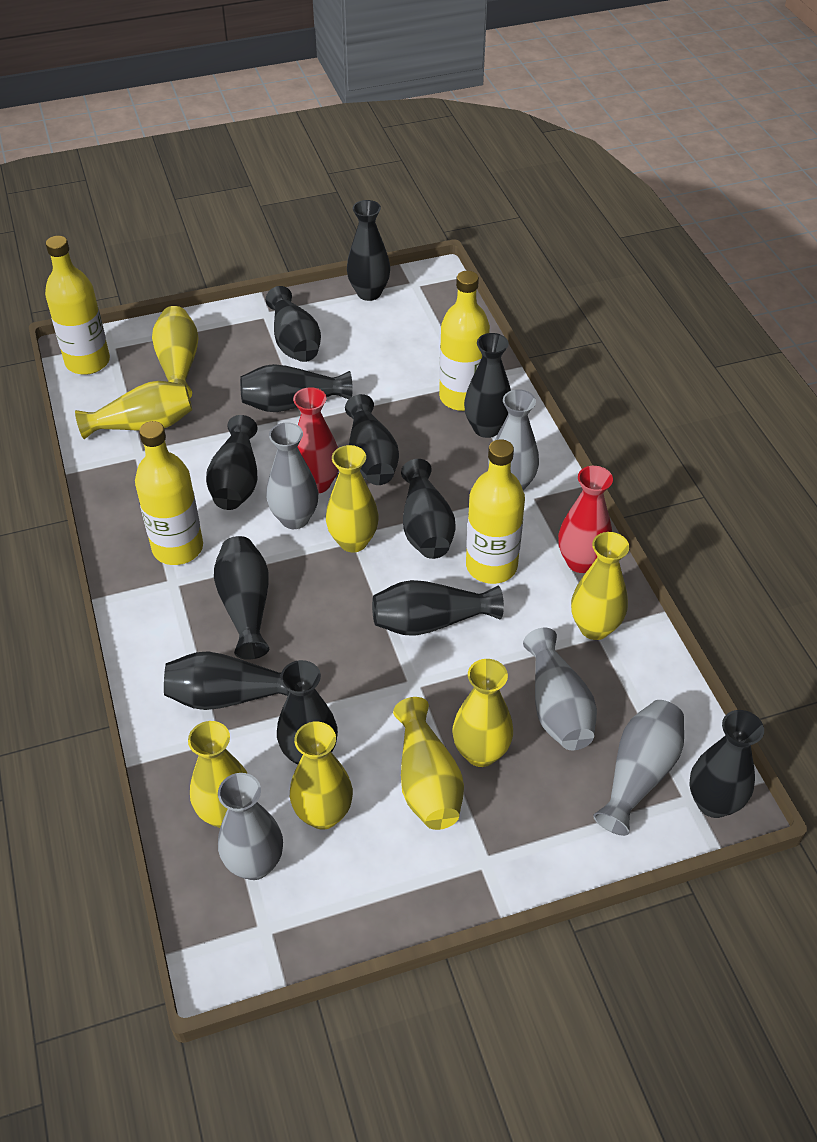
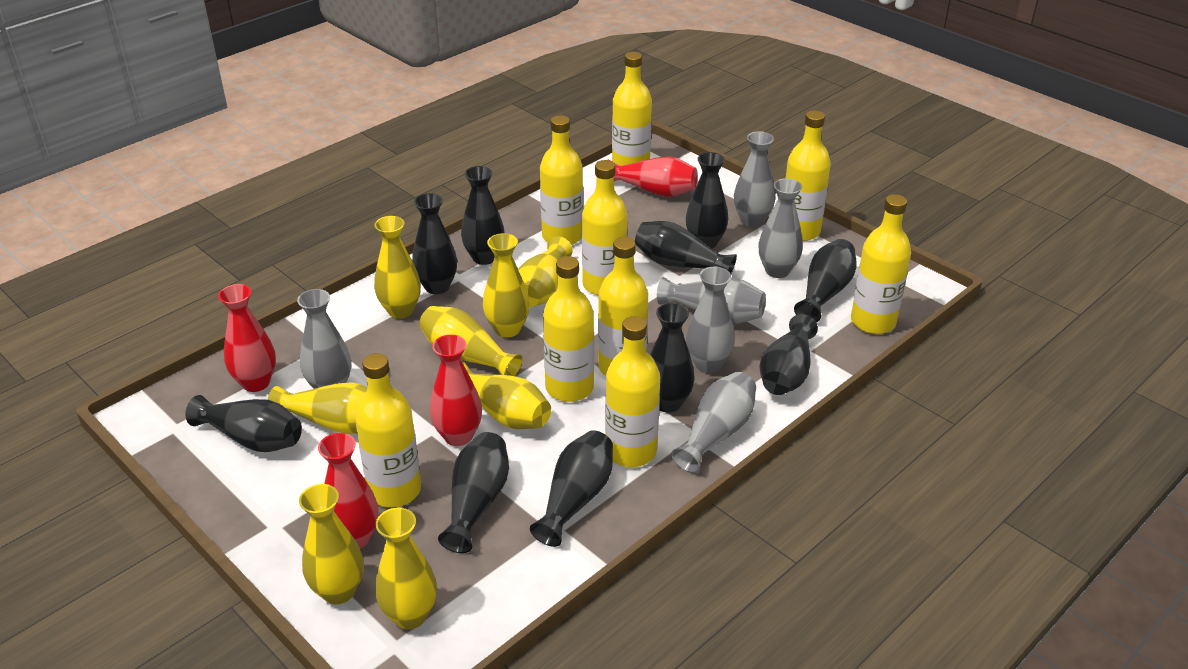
black vase: [164,651,289,710] [206,415,258,510] [214,536,269,660] [240,364,353,412] [266,286,321,362] [277,660,338,765] [345,394,399,485] [347,200,390,301] [372,580,504,636] [401,459,456,559] [464,333,511,438] [690,710,764,818] = 12 -> [185,395,302,452] [412,193,457,294] [438,432,509,553] [461,166,504,265] [530,430,613,547] [635,221,737,273] [650,303,695,412] [686,152,728,249] [759,314,818,395] [794,239,857,323] = 10
grey vase: [218,773,283,880] [266,423,318,529] [488,389,539,491] [523,628,597,750] [593,700,684,836] = 5 -> [297,289,351,389] [657,277,766,324] [671,372,756,473] [686,267,735,373] [734,131,776,227] [759,178,803,278] = 6
red vase: [293,387,339,494] [558,466,613,573] = 2 -> [218,284,276,392] [318,433,379,549] [430,335,482,446] [608,156,698,197] = 4
yellow bottle: [45,236,110,375] [135,421,203,565] [439,271,490,411] [466,439,525,584] = 4 -> [355,353,421,507] [540,115,583,245] [543,256,594,402] [582,160,628,296] [598,237,648,376] [605,316,660,467] [612,52,652,166] [786,111,831,241] [851,194,911,334] = 9

